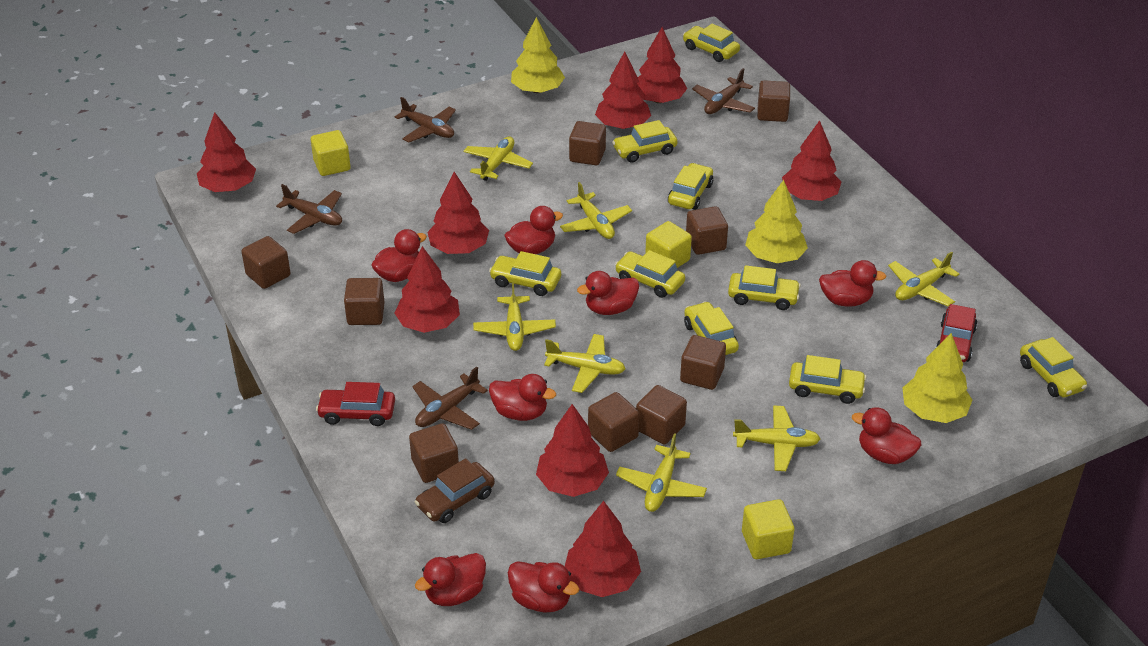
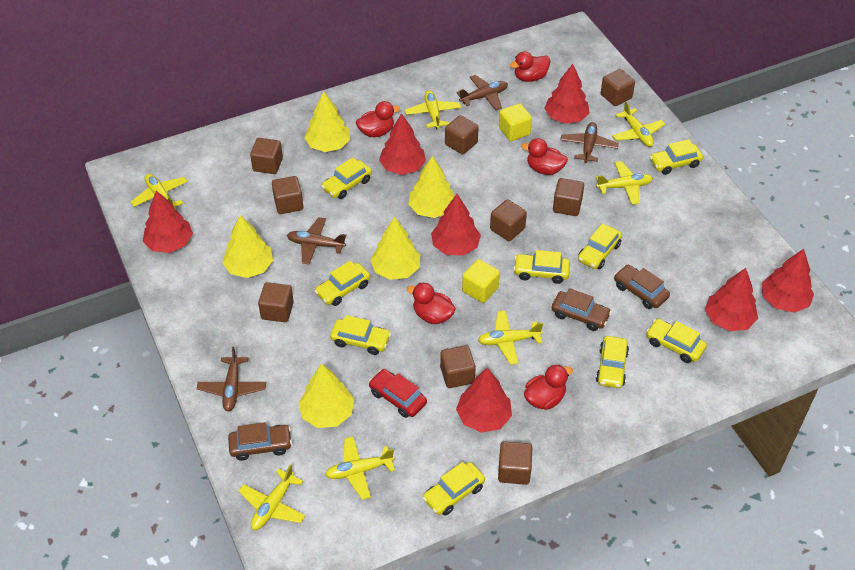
brown car: [415,458,495,523] = 1 -> [228,422,292,461] [552,288,612,331] [614,265,670,309] = 3
red car: [316,382,395,426] [935,304,978,362] = 2 -> [368,369,427,418] = 1
red duck: [372,229,427,282] [415,553,486,606] [489,374,556,421] [504,206,563,254] [508,561,579,613] [577,271,639,315] [819,260,886,307] [852,407,921,464] = 8 -> [356,101,400,137] [407,283,456,324] [510,51,551,82] [521,138,568,175] [524,364,573,410] = 5
red tree: [197,112,256,192] [395,246,460,333] [427,172,489,254] [536,404,609,497] [565,501,641,597] [595,52,651,129] [637,27,687,103] [782,120,841,201] = 8 -> [143,191,193,253] [379,113,426,175] [431,194,481,256] [456,368,512,433] [544,64,590,124] [705,268,758,331] [762,249,814,313] = 7
yellow cube: [311,130,351,176] [645,221,692,268] [742,499,794,559] = 3 -> [462,259,500,303] [499,103,532,141] = 2
yellow tree: [511,17,565,93] [745,180,808,263] [902,333,972,423] = 3 -> [222,215,273,278] [298,363,354,428] [304,91,350,152] [370,217,420,280] [408,156,455,218] = 5

